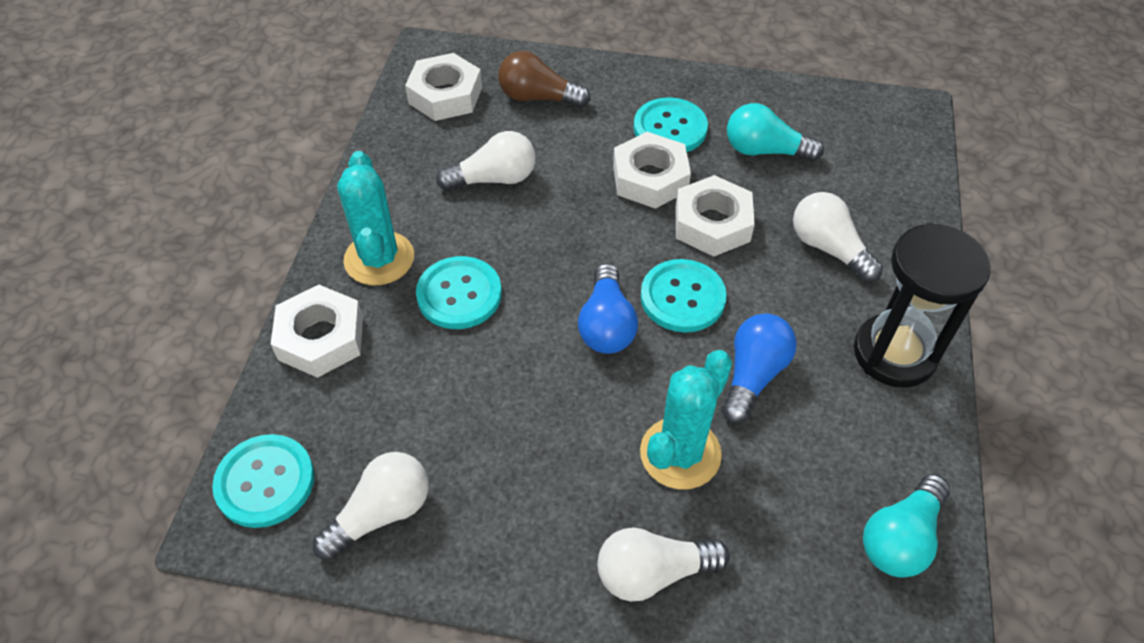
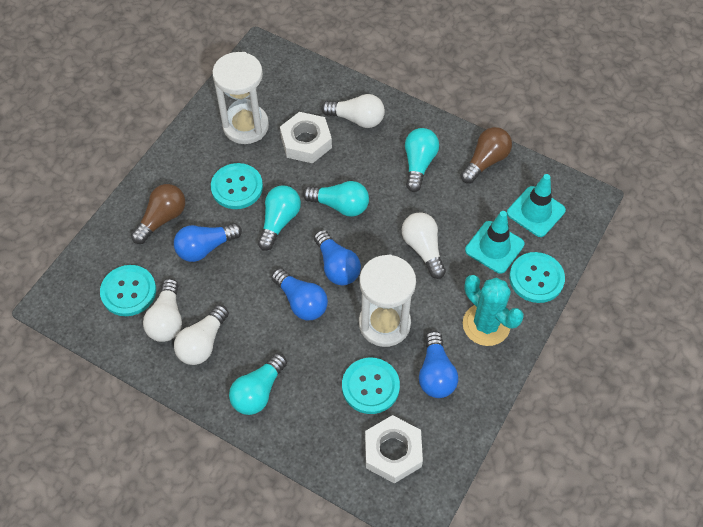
black hourglass: [854,223,991,388] = 1 -> none = 0
blue light bulb: [578,263,638,354] [722,313,797,424] = 2 -> [174,223,242,262] [271,268,328,320] [314,230,361,285] [419,331,458,398] = 4
brown light bulb: [498,51,591,108] = 1 -> [131,184,185,244] [460,127,512,184] = 2
turquoise cactus: [337,151,414,286] [640,350,732,490] = 2 -> [463,275,524,346] = 1
turquoise light bulb: [727,103,824,162] [863,474,950,578] = 2 -> [229,353,287,415] [258,185,301,251] [303,181,369,217] [405,128,439,192] = 4
turquoise traffic cone: none = 0 -> [465,211,524,274] [507,174,566,237] = 2
white hourglass: none = 0 -> [212,52,269,144] [359,254,416,347] = 2
white nut: [271,285,363,378] [405,53,482,121] [613,132,691,209] [676,175,755,257] = 4 -> [280,112,332,163] [365,415,423,484] = 2

